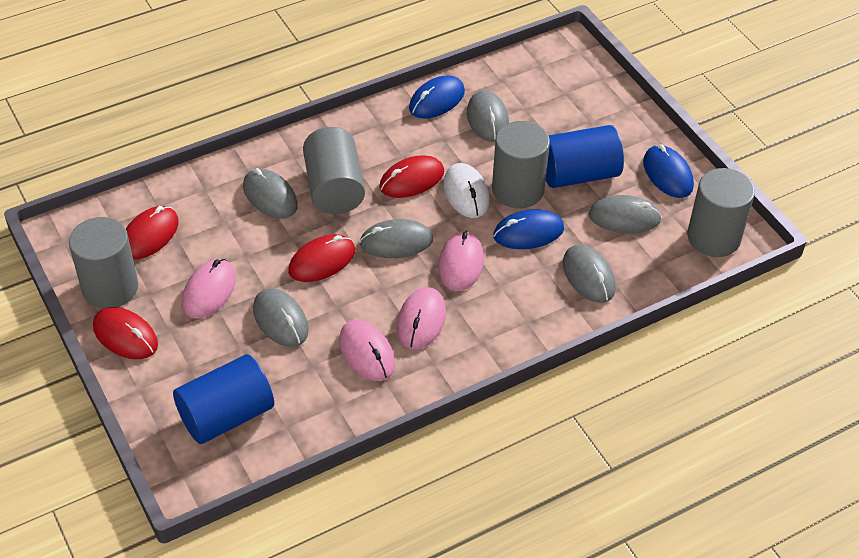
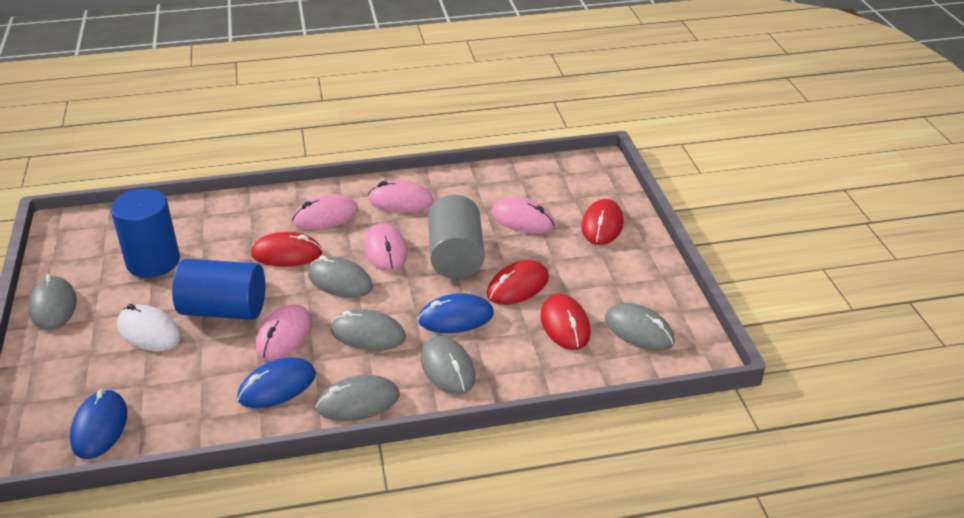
grey cylinder: [69,217,138,309] [303,127,365,214] [492,121,550,208] [687,168,755,257] = 4 -> [428,195,485,279] = 1
pink mouse: [182,259,236,319] [339,320,395,381] [397,287,446,350] [438,231,484,291] = 4 -> [255,304,312,361] [292,194,358,230] [364,223,407,272] [368,180,434,213] [492,197,555,234] = 5

